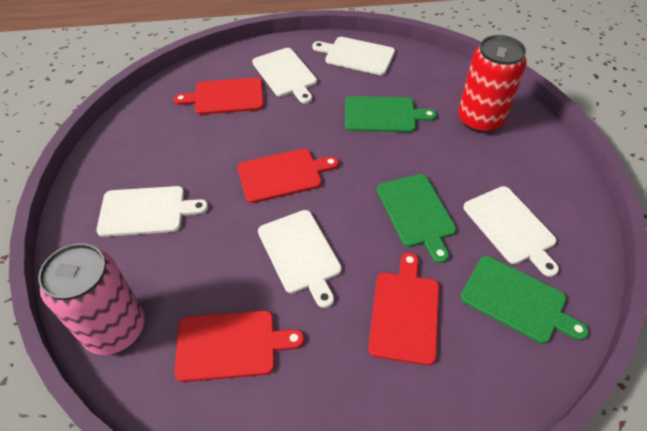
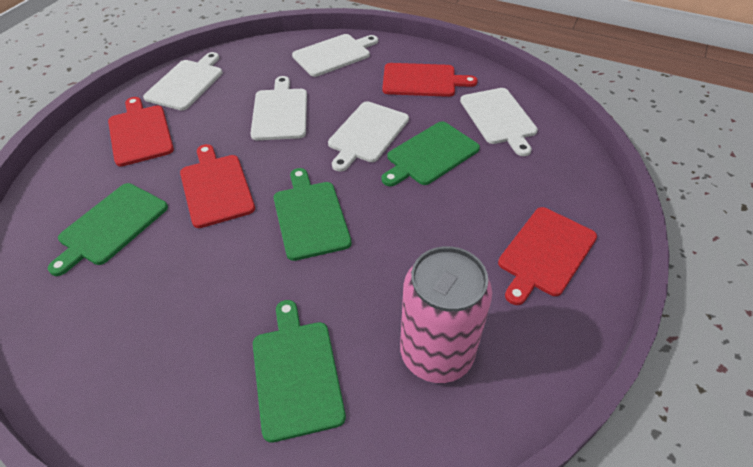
green cutting board: [345,96,437,132] [377,174,456,263] [460,256,589,344] = 3 -> [48,183,168,276] [253,300,346,443] [274,168,352,261] [382,121,480,186] = 4
red can: [458,35,526,133] = 1 -> none = 0

